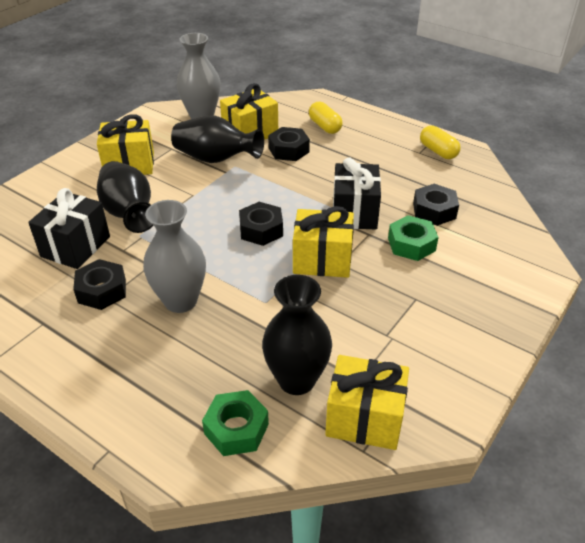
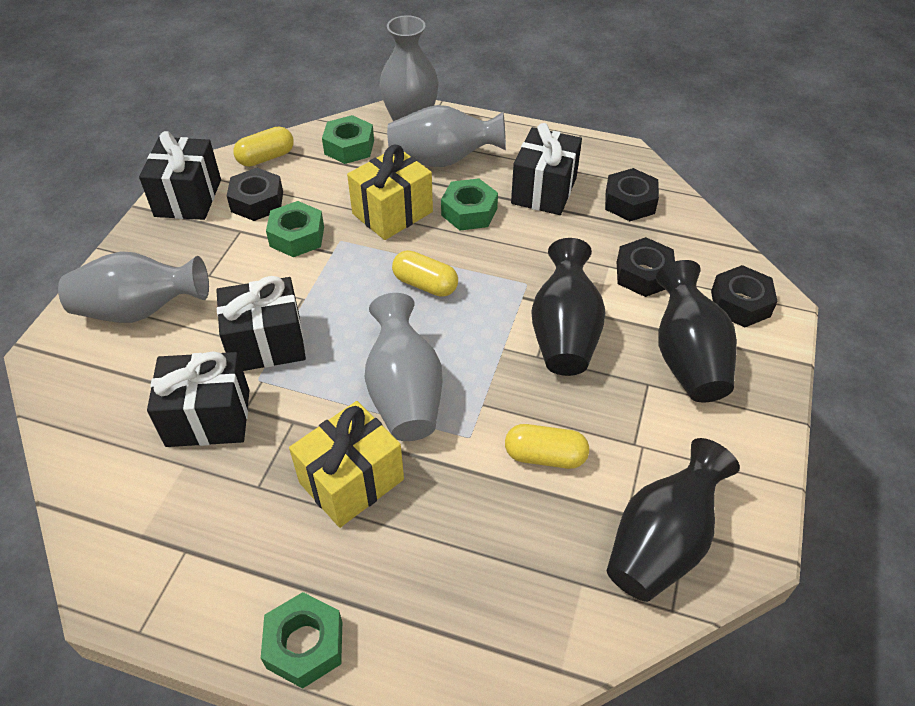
black gift: [28,188,110,269] [333,158,381,229] = 2 -> [139,131,221,220] [147,351,250,447] [216,276,306,371] [511,123,582,215] = 4
green nut: [202,390,269,456] [388,215,439,261] = 2 -> [261,592,342,689] [266,201,324,257] [322,115,374,164] [441,178,498,231] = 4
grey vase: [143,200,206,313] [177,33,221,119] = 2 -> [58,251,209,323] [365,293,442,441] [380,15,439,121] [387,105,506,167] = 4
yellow capsule: [309,102,343,134] [420,125,461,159] = 2 -> [233,126,294,167] [392,250,458,297] [505,424,589,469] = 3
yellow gift: [97,114,154,175] [220,83,278,140] [293,206,354,278] [325,355,409,450] = 4 -> [289,401,404,528] [347,145,433,240] = 2

